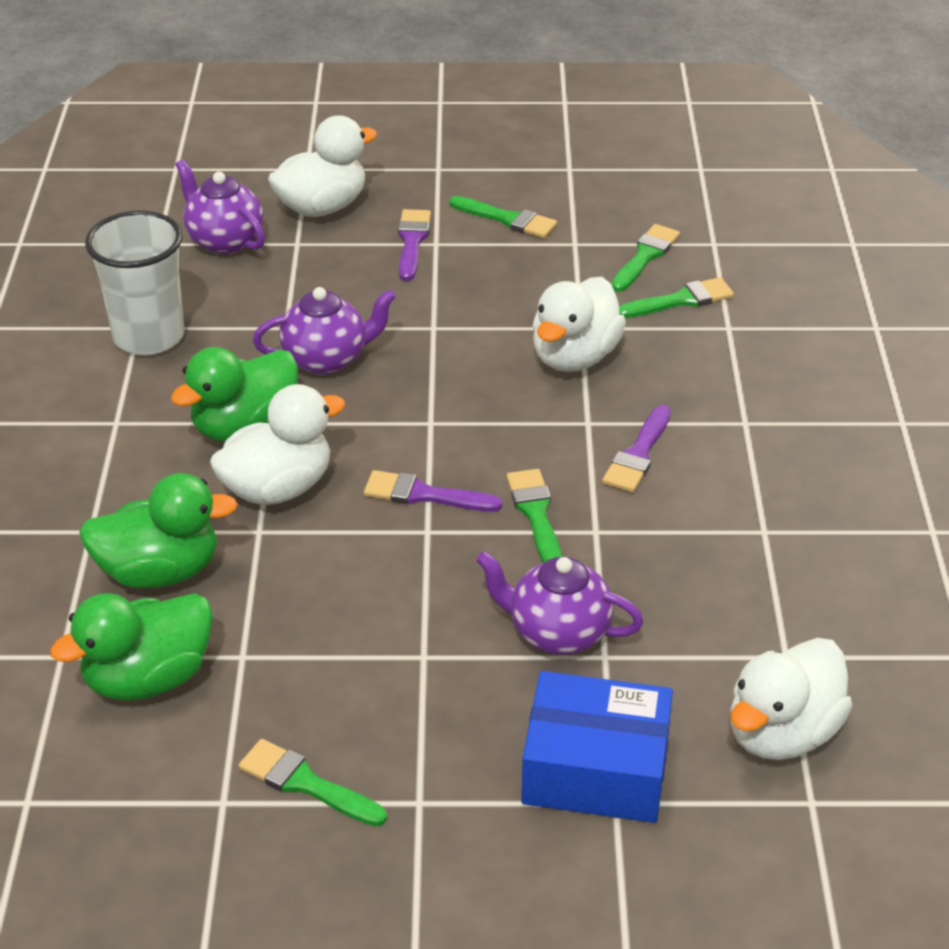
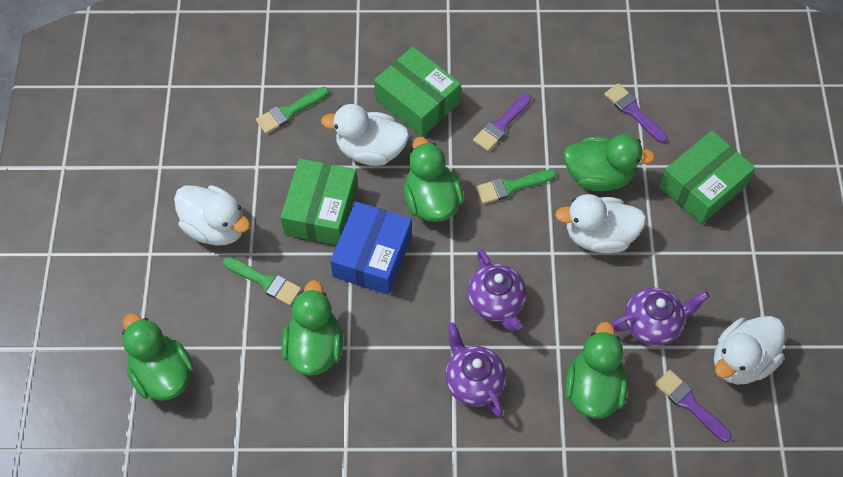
green box: none = 0 -> [280,158,358,245] [374,47,461,137] [659,130,756,225] = 3
green brush: [239,739,387,827] [449,196,557,238] [507,469,562,563] [611,224,680,292] [619,277,734,318] = 5 -> [223,257,301,306] [256,87,329,134] [476,169,557,204] = 3
green duck: [50,593,213,701] [79,473,238,588] [171,347,298,442] = 3 -> [122,313,194,401] [281,280,343,376] [404,137,464,222] [563,134,655,191] [565,322,628,419] = 5
white cup: [85,210,184,355] = 1 -> none = 0

